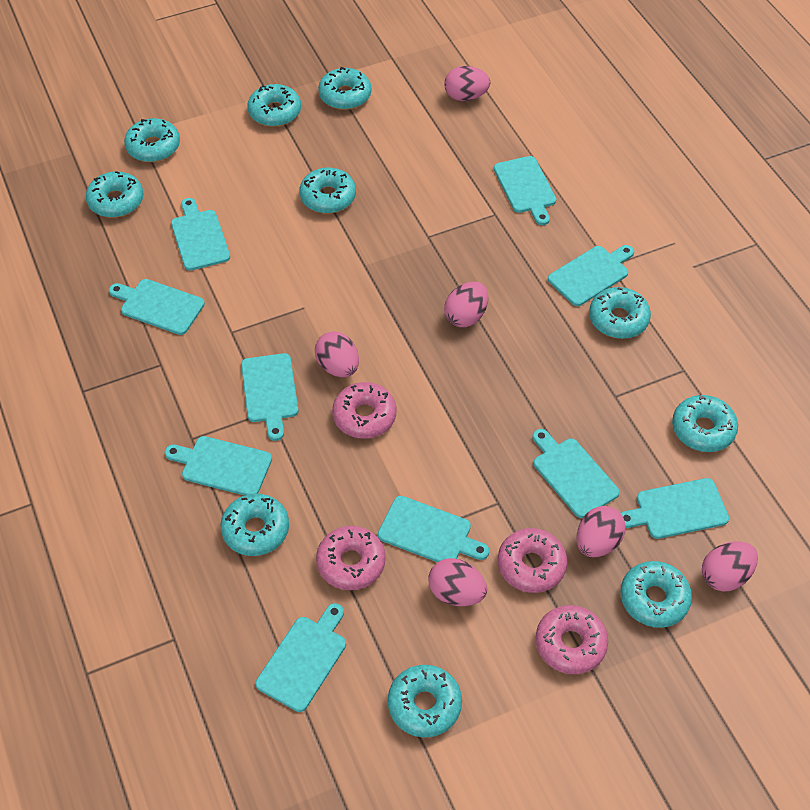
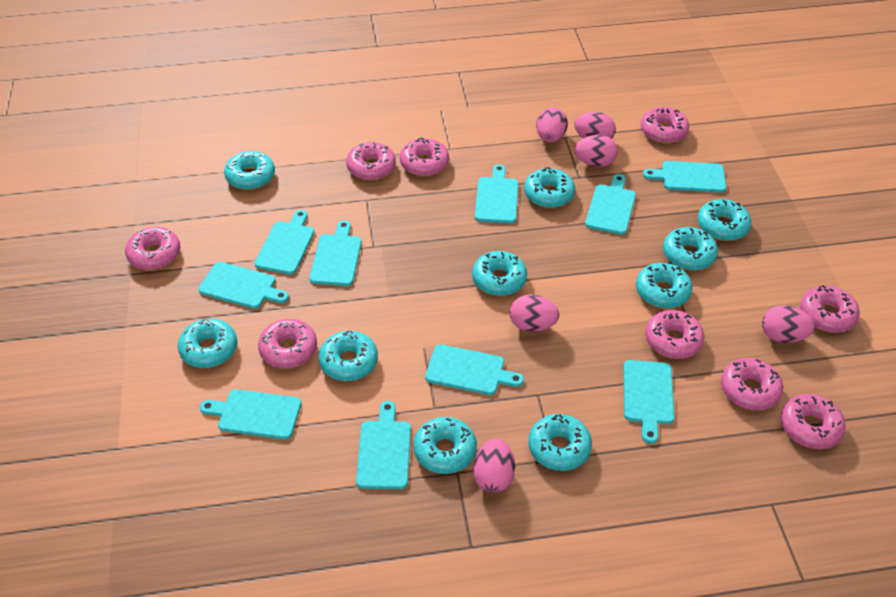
pink donut: [316,526,386,590] [332,382,397,439] [498,528,567,593] [536,605,608,674] = 4 -> [125,227,180,270] [258,319,317,368] [346,142,396,180] [400,137,449,176] [641,107,689,143] [645,310,704,359] [721,358,783,410] [781,394,846,449] [800,285,860,333] = 9

